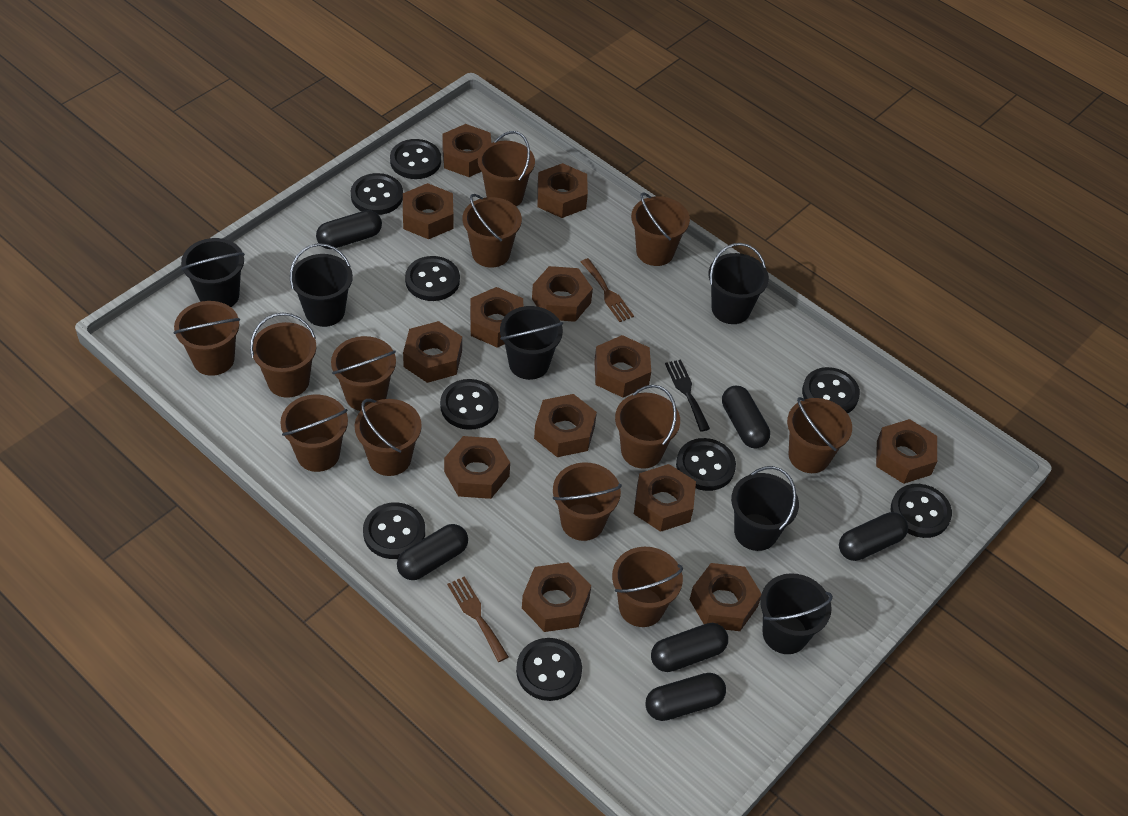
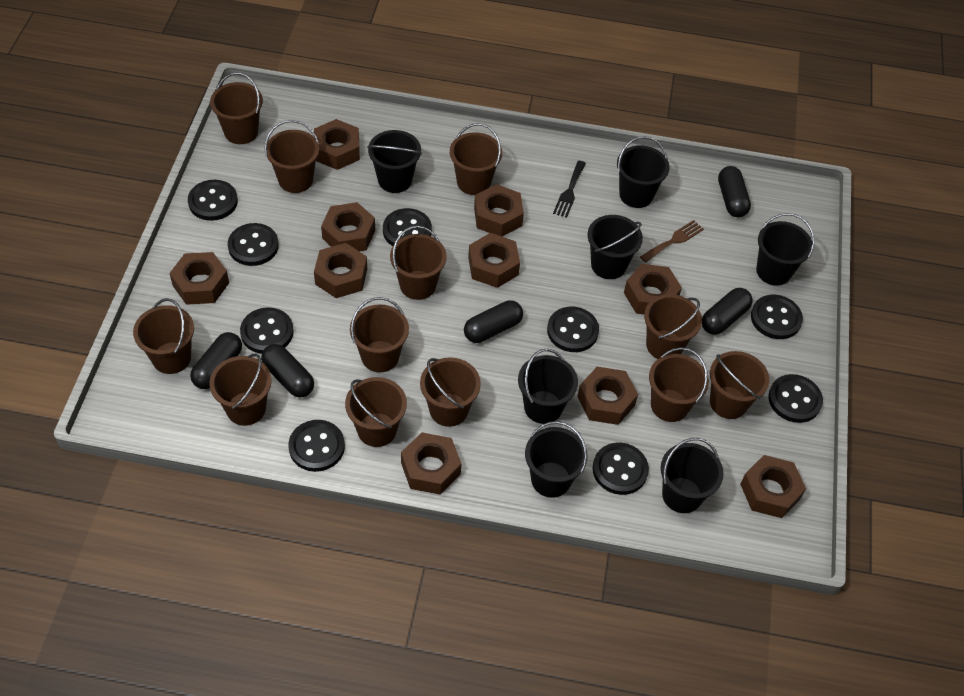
black bucket: [181,238,245,307] [290,243,353,327] [500,306,563,380] [708,243,769,324] [731,466,799,551] [760,573,833,654] = 6 -> [367,130,422,193] [518,349,578,424] [525,421,588,498] [588,215,643,279] [617,136,670,208] [661,438,724,513] [756,213,815,286] = 7
black capsule: [316,210,382,249] [397,524,468,580] [645,673,726,721] [651,623,728,672] [722,386,770,449] [839,512,908,561] = 6 -> [190,332,242,389] [261,344,314,397] [464,300,523,343] [702,288,753,335] [718,166,751,217] = 5
brown fork: [447,576,509,662] [581,258,634,322] = 2 -> [640,220,704,263] = 1
brown nut: [403,183,453,239] [403,321,462,383] [442,124,491,177] [444,436,510,499] [470,287,524,348] [522,562,591,632] [532,266,593,322] [534,394,597,457] [537,163,588,218] [594,335,651,398] [634,464,696,532] [690,563,762,631] [876,419,937,484] = 13 -> [169,252,229,305] [314,119,360,170] [314,243,367,298] [321,202,375,251] [401,432,462,495] [468,233,520,288] [474,184,524,237] [577,367,638,425] [624,264,682,314] [740,455,806,518] = 10

